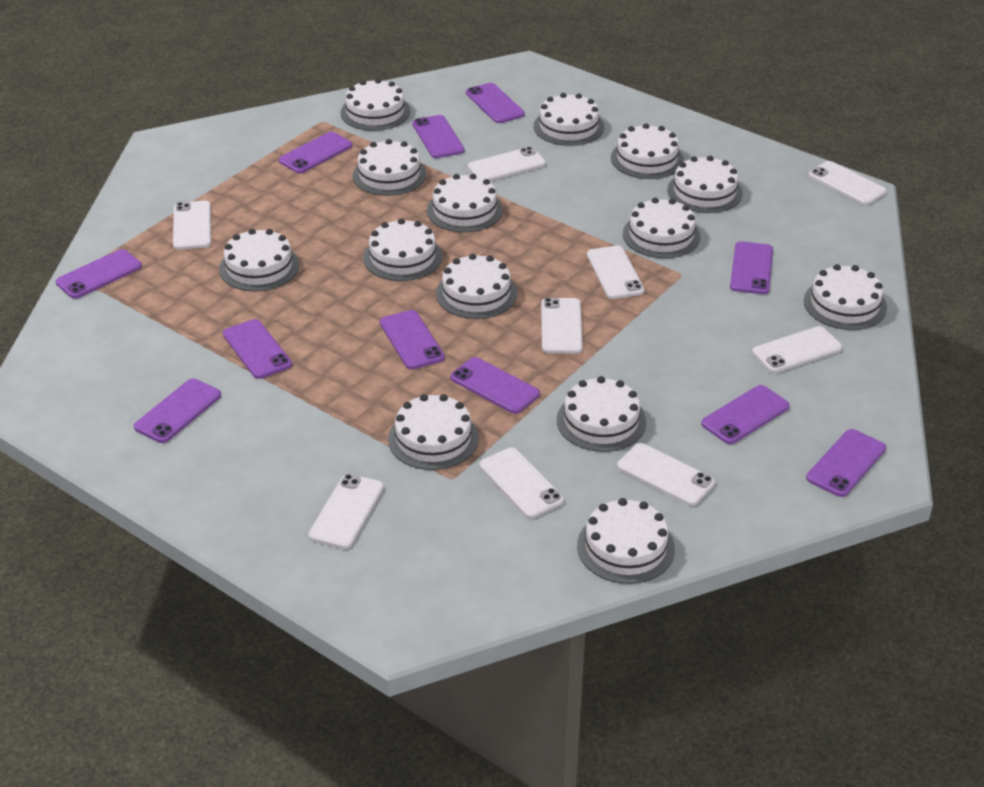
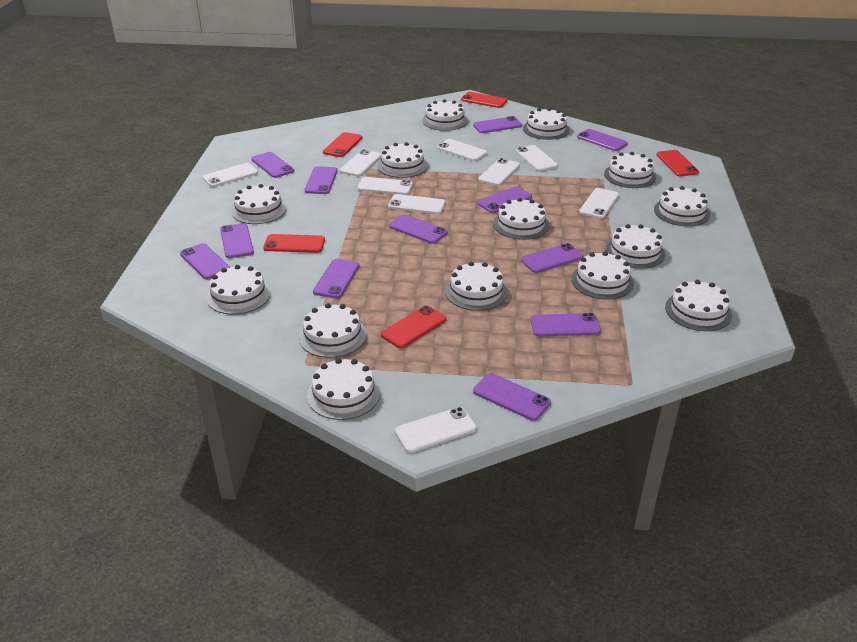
purple phone: [56,249,142,299] [134,378,221,443] [223,319,292,379] [279,132,352,173] [380,310,445,369] [412,115,464,158] [450,357,540,414] [466,83,525,123] [701,385,790,444] [730,241,773,294] [806,429,886,497] = 11 -> [180,243,230,280] [220,223,254,258] [251,152,294,178] [304,166,337,194] [313,259,359,298] [389,214,447,244] [473,116,522,133] [473,373,551,421] [477,186,532,213] [521,243,584,273] [530,313,601,337] [577,129,628,151] = 12
red phone: none = 0 -> [263,234,325,253] [323,132,363,157] [381,306,447,348] [461,92,508,108] [656,150,699,176] = 5

